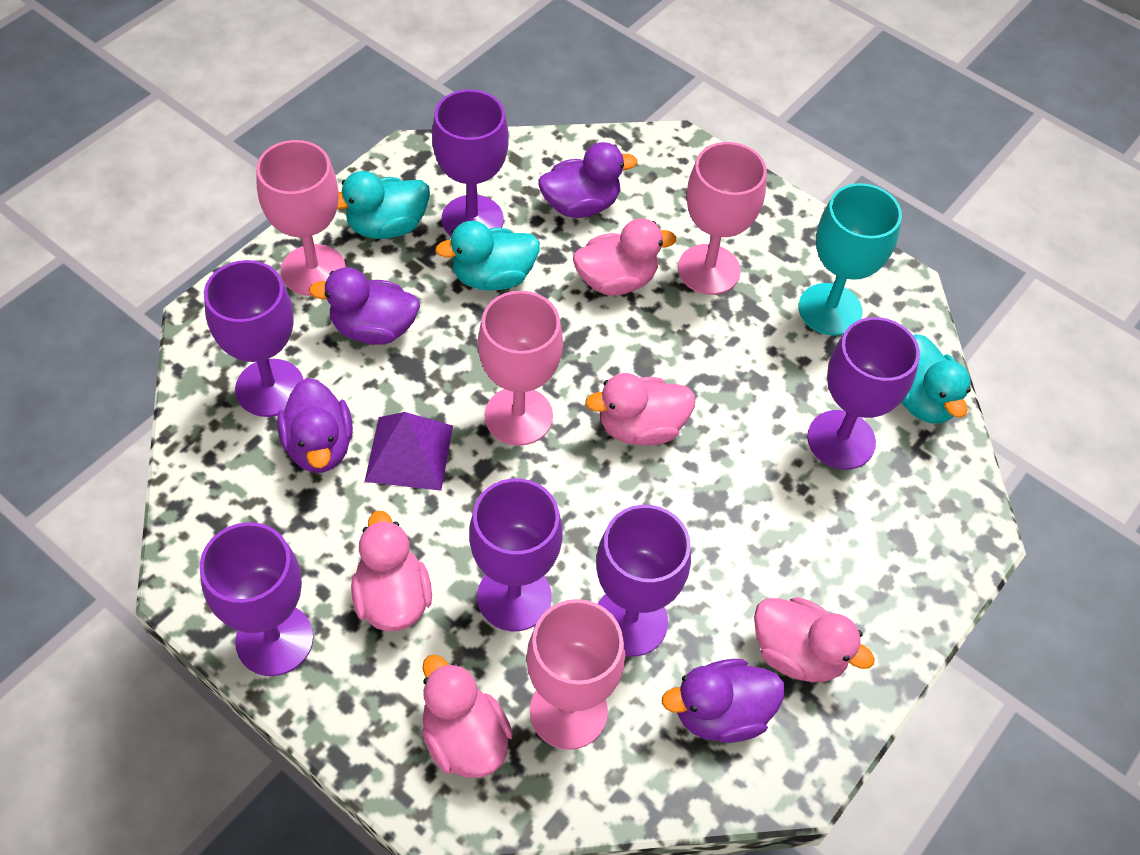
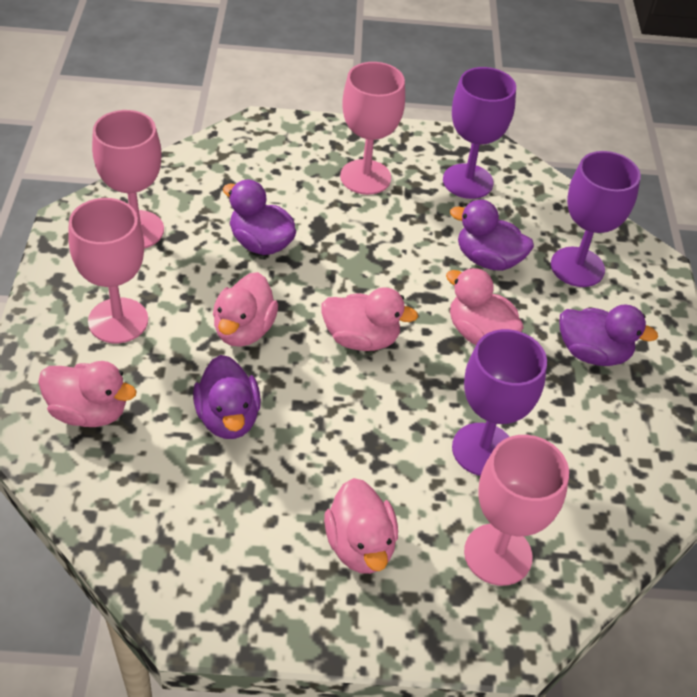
purple goblet: [200,522,313,676] [204,260,304,417] [432,90,509,236] [469,478,563,631] [596,505,691,657] [807,317,920,470] = 6 -> [443,67,516,199] [452,329,547,476] [551,151,641,287] = 3
purple pyramid: [365,412,453,491] = 1 -> none = 0
turquoise duck: [337,171,430,239] [435,221,540,291] [901,334,971,424] = 3 -> none = 0
turquoise goblet: [799,183,902,336] = 1 -> none = 0

